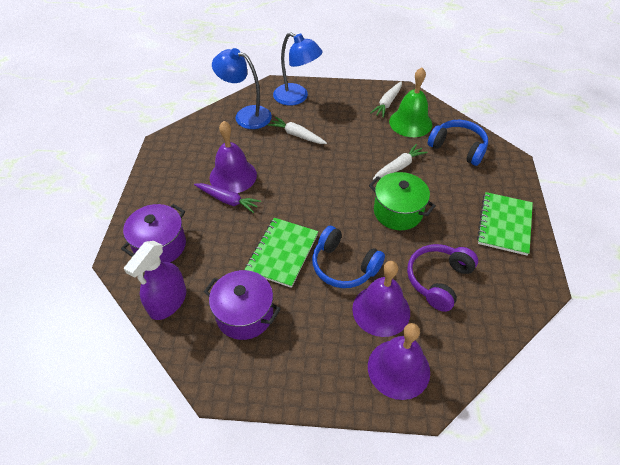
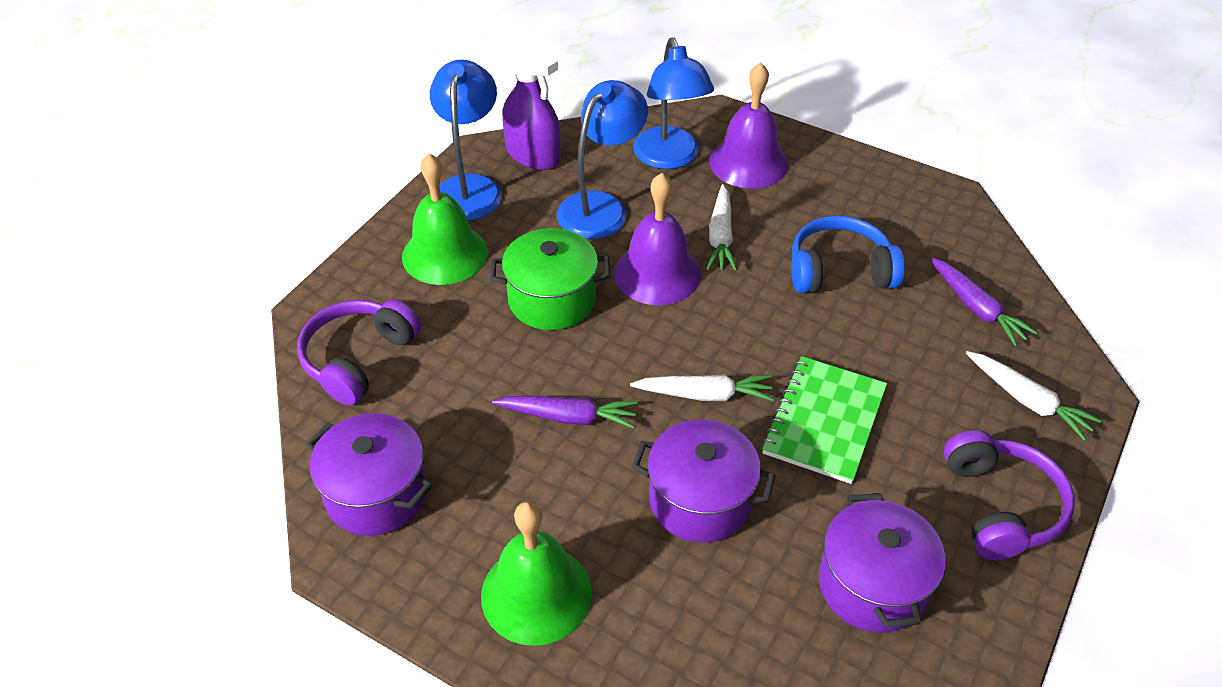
blue headphones: [312,226,385,288] [428,120,488,166] = 2 -> [791,216,905,293] = 1
blue lamp: [212,48,272,129] [273,32,323,106] = 2 -> [430,60,502,220] [557,80,648,239] [633,37,714,169] = 3
green bell: [389,67,432,137] = 1 -> [402,154,488,285] [481,501,592,646] = 2
green notebook: [245,218,318,288] [477,192,533,256] = 2 -> [762,356,887,484] = 1
purple bell: [210,121,257,193] [352,261,410,337] [368,323,430,400] = 3 -> [614,173,701,305] [709,63,788,189] = 2
purple carrot: [194,183,261,213] = 1 -> [492,396,637,429] [930,257,1038,346] = 2
purple headphones: [407,244,478,312] = 1 -> [297,300,421,405] [944,430,1075,560] = 2
purple pot: [121,204,186,263] [204,270,281,340] = 2 -> [306,413,432,536] [632,419,776,543] [819,493,945,633] = 3

